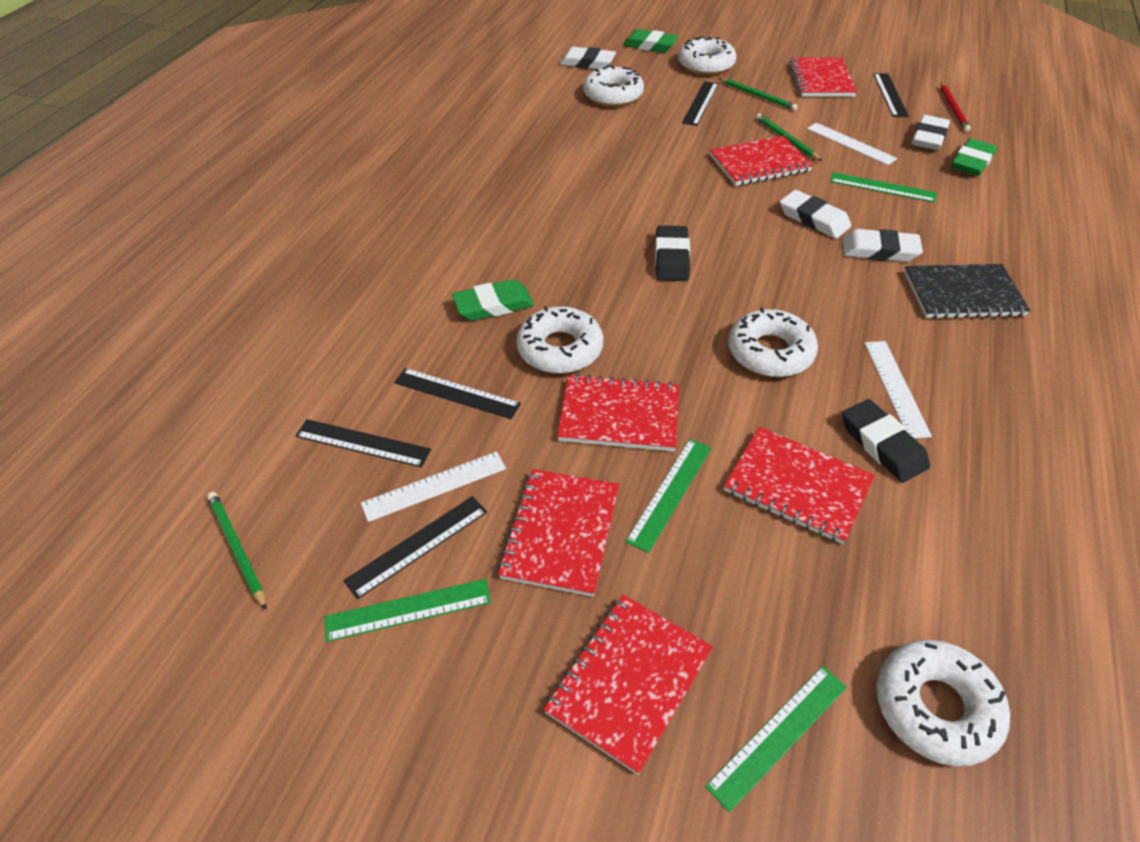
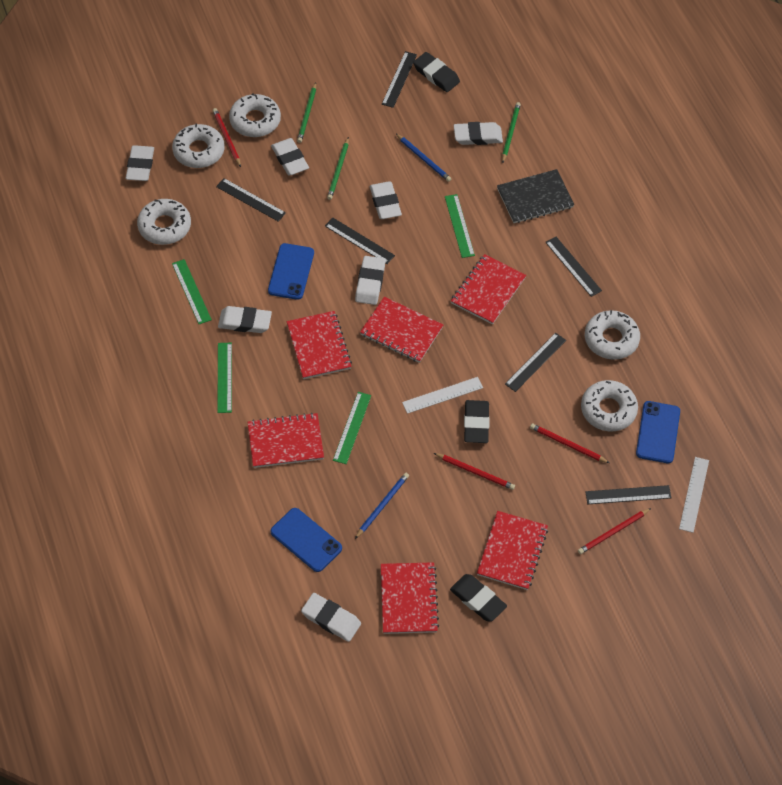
black eraser: [655,225,690,281] [842,399,930,483] = 2 -> [413,52,460,92] [450,574,507,622] [464,400,490,443] = 3
black ruler: [295,419,431,467] [343,496,487,600] [394,368,521,419] [682,81,718,126] [873,73,909,117] = 5 -> [216,178,286,222] [325,218,395,264] [382,51,417,108] [505,333,566,392] [545,237,602,297] [585,485,671,504] = 6
blue pencil: none = 0 -> [355,473,409,539] [396,134,451,182] = 2
blue phone: none = 0 -> [268,243,314,300] [271,508,342,572] [636,401,680,463] = 3
green eraser: [452,279,534,321] [623,29,679,53] [951,138,997,176] = 3 -> none = 0
red pencil: [940,82,971,132] = 1 -> [213,108,241,167] [434,453,515,490] [530,423,609,463] [578,508,651,554] = 4
white eraser: [559,47,616,69] [780,190,851,239] [843,229,923,262] [912,115,950,150] = 4 -> [126,145,154,181] [218,306,272,333] [271,138,309,176] [301,593,361,642] [355,256,385,305] [370,182,402,219] [454,122,503,145] = 7
white ruler: [361,451,506,522] [807,123,897,165] [865,341,932,439] = 3 -> [402,377,483,414] [679,457,709,533] = 2

